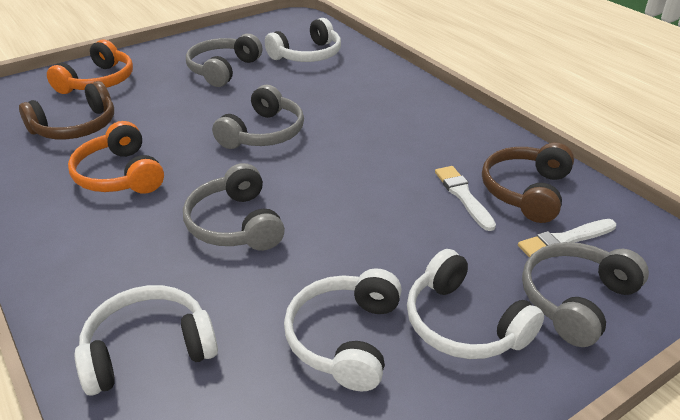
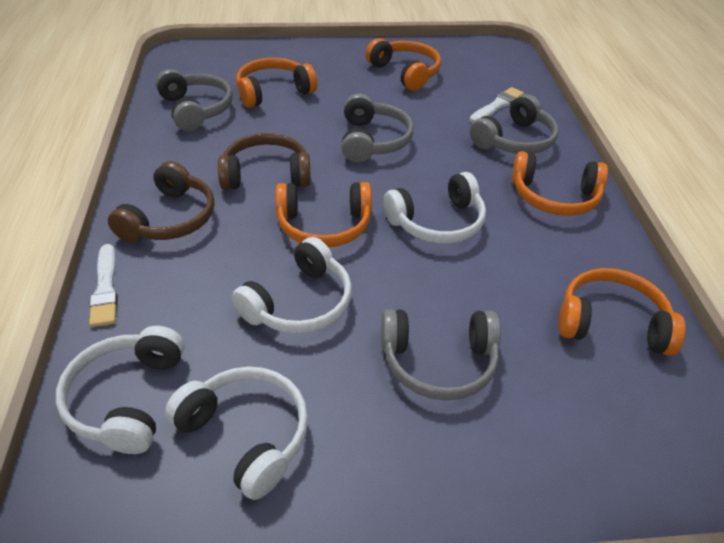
orange headphones: [47,40,133,94] [68,121,164,194] = 2 -> [236,58,317,108] [275,182,372,247] [366,38,441,91] [512,151,608,216] [559,268,685,356] = 5

